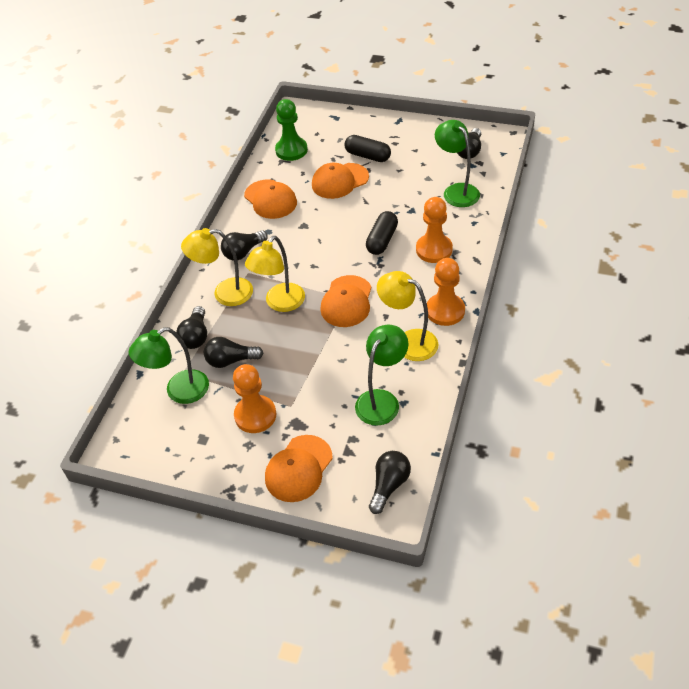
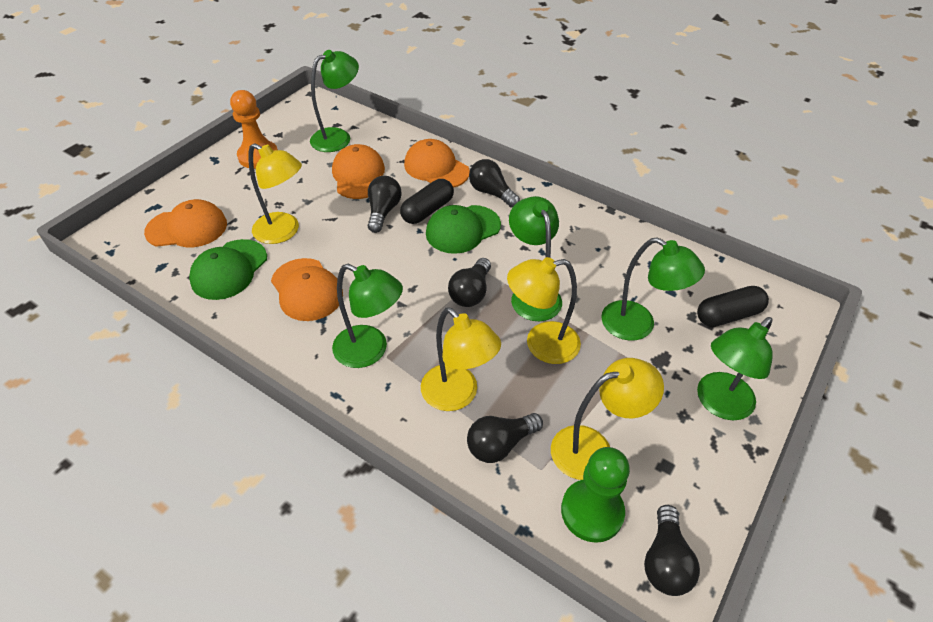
green cap: none = 0 -> [189,239,267,300] [426,205,501,254] = 2
green lamp: [129,327,209,404] [355,325,408,426] [435,120,480,207] = 3 -> [310,50,359,152] [332,264,403,368] [509,196,562,321] [601,237,705,341] [697,317,773,420] = 5
orange pawn: [233,364,276,433] [416,197,453,263] [427,258,465,326] = 3 -> [230,90,278,169] = 1
yellow lamp: [181,228,253,306] [245,236,305,312] [377,271,438,361] = 3 -> [248,143,302,244] [421,307,501,411] [507,257,581,364] [551,358,664,480] = 4

